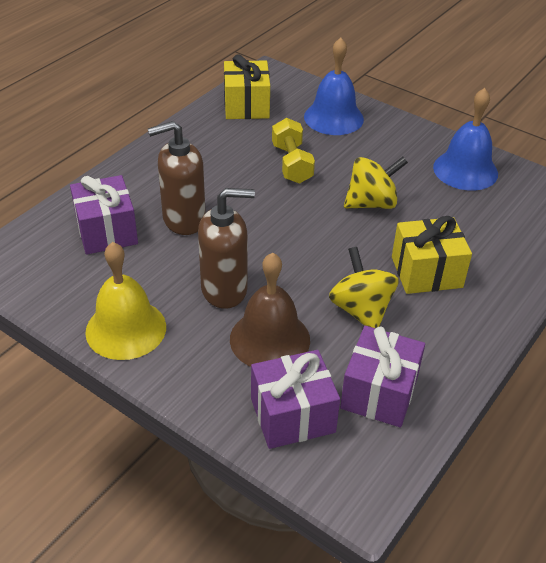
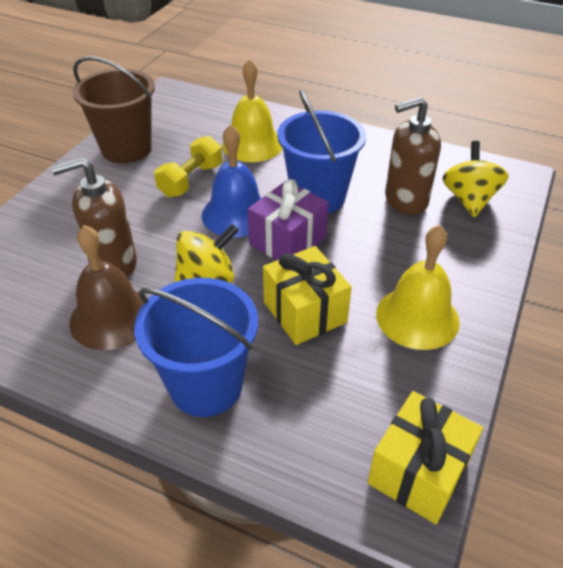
blue bell: [304,38,364,135] [433,88,498,191] = 2 -> [202,124,261,237] = 1
blue bucket: none = 0 -> [134,278,258,417] [277,90,366,213] = 2
brown bucket: none = 0 -> [73,56,155,164] = 1
purple gift: [70,175,138,255] [251,350,340,449] [340,326,425,428] = 3 -> [247,179,329,260] = 1
yellow bell: [85,242,166,360] = 1 -> [222,59,283,162] [376,225,460,350] = 2

